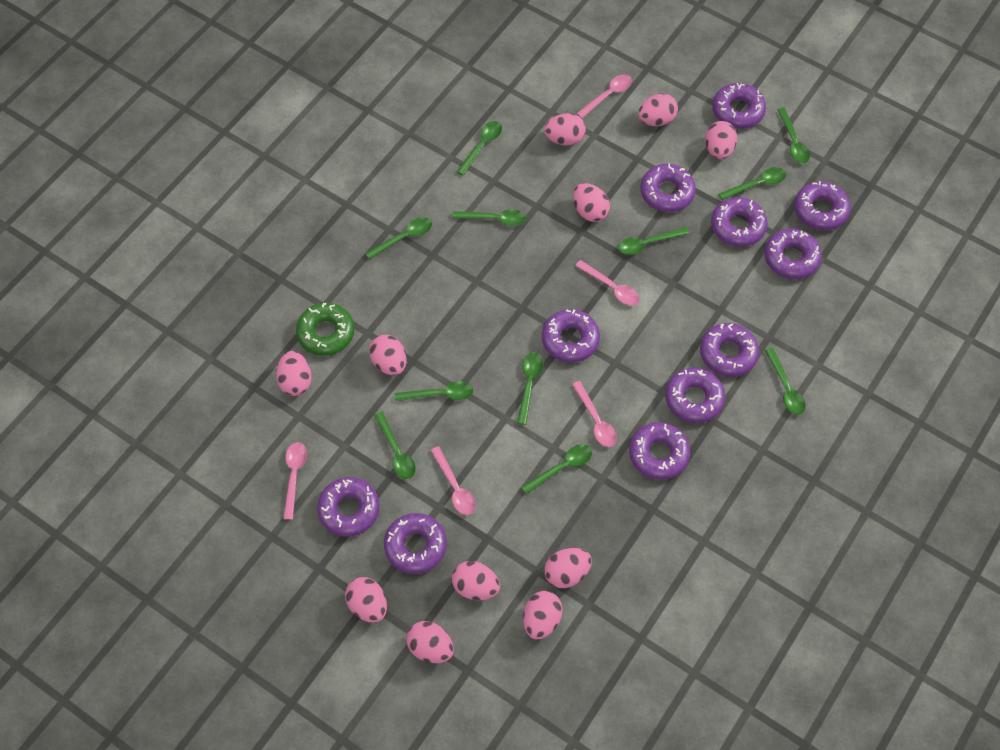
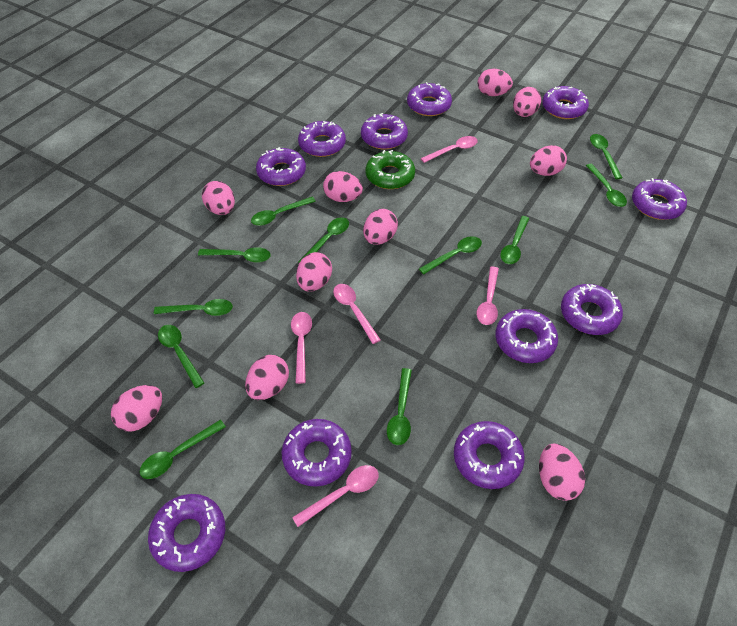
pink egg: [276,351,312,396] [345,577,387,623] [369,335,407,375] [406,621,454,663] [452,561,500,600] [523,591,563,639] [544,113,586,145] [544,548,592,588] [573,183,610,222] [638,93,678,126] [705,121,737,159] = 11 -> [111,385,162,432] [202,181,235,215] [245,355,289,400] [296,252,332,292] [323,171,363,202] [363,209,398,245] [478,69,513,96] [513,87,541,117] [530,145,567,176] [539,443,585,501] = 10

